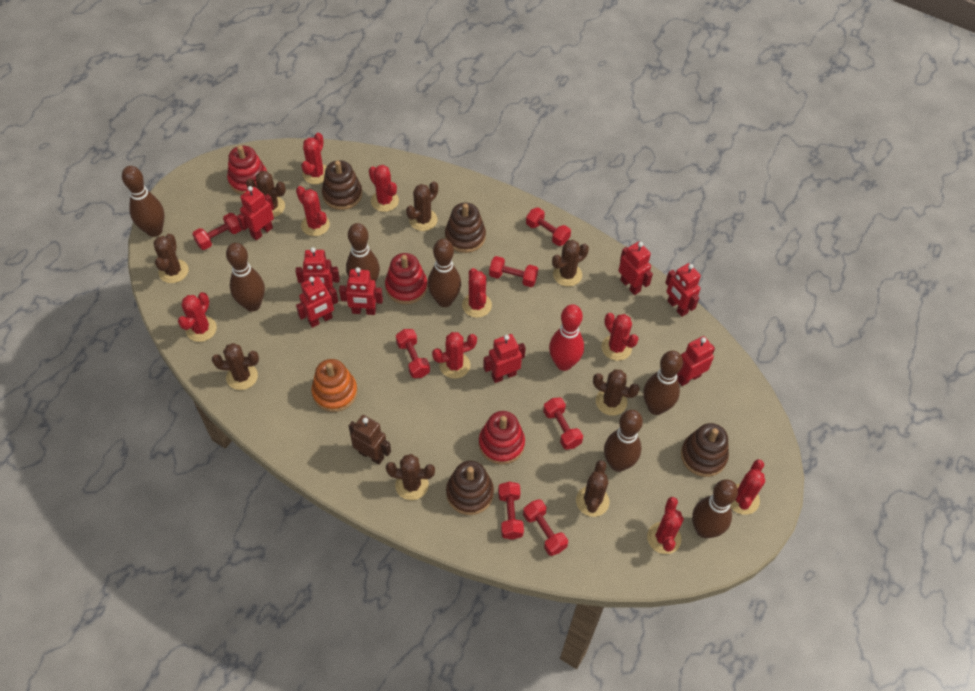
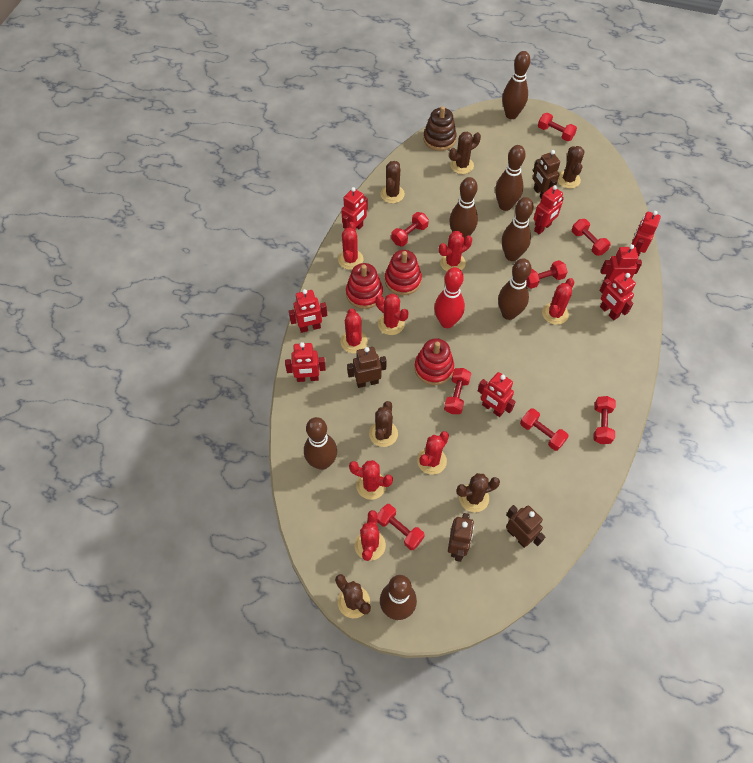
brown cactus: [153,234,189,283] [212,343,259,390] [246,171,286,217] [386,454,435,500] [406,181,438,231] [552,240,589,287] [576,460,609,517] [593,369,640,416] = 8 -> [335,574,371,618] [369,401,398,447] [380,161,405,203] [449,132,481,174] [456,473,500,512] [558,146,584,189] = 6
brown robot: [349,415,391,465] = 1 -> [347,347,387,388] [448,513,474,562] [506,505,545,548] [533,150,560,199] = 4
brown stacking toy: [322,160,362,210] [445,203,486,253] [446,461,494,515] [681,423,729,477] = 4 -> [423,106,457,151] = 1
orange stacking toy: [312,359,358,412] = 1 -> none = 0
red cactus: [178,292,217,342] [296,186,330,236] [302,133,327,184] [369,165,399,212] [432,332,477,379] [462,268,492,318] [602,313,639,361] [647,497,684,554] [730,459,765,515] = 9 -> [338,222,363,270] [341,308,368,353] [349,460,393,500] [354,510,386,561] [375,293,409,335] [417,431,449,475] [439,231,472,271] [542,278,574,325] = 8
red dumbbell: [192,213,242,250] [396,329,430,378] [489,256,538,287] [498,482,524,540] [523,499,568,556] [526,207,571,246] [543,397,583,450] = 7 -> [377,504,425,550] [391,212,429,246] [444,368,471,414] [520,408,569,451] [526,260,568,289] [538,113,577,141] [572,219,611,256] [593,396,616,444] = 8

